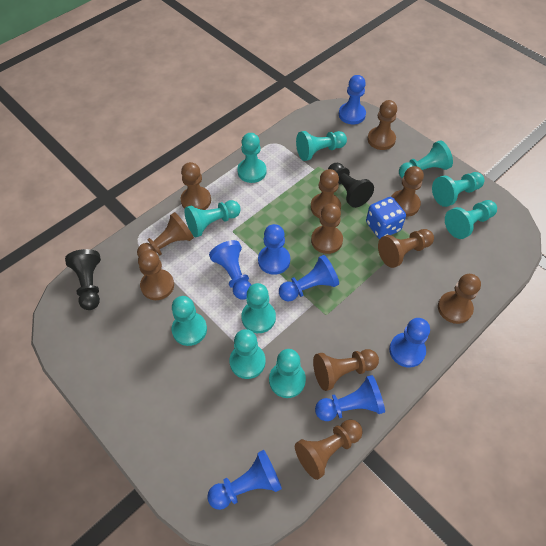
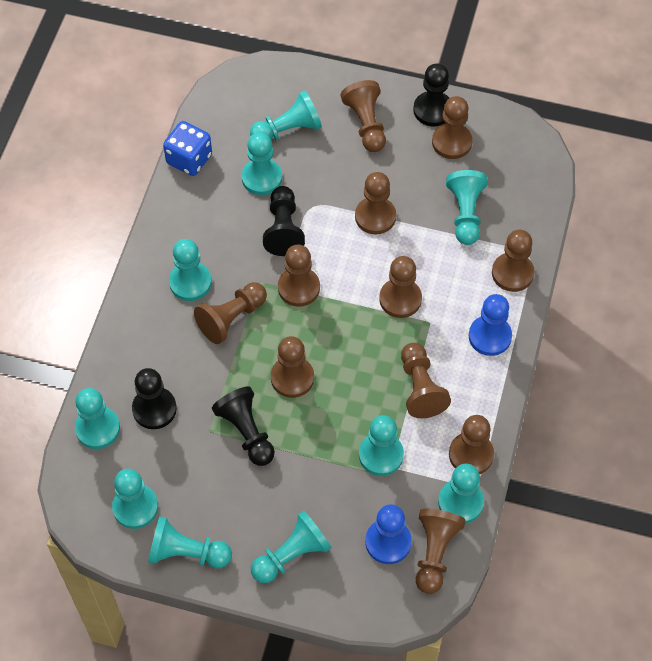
black pawn: [65,249,101,310] [328,163,374,208] = 2 -> [132,368,177,429] [212,386,275,466] [263,186,305,256] [413,63,449,126] = 4
blue pawn: [207,450,282,510] [209,240,251,300] [258,224,290,275] [279,255,339,302] [315,375,385,421] [339,75,366,124] [389,318,430,368] = 7 -> [365,504,412,564] [469,294,512,356] = 2

